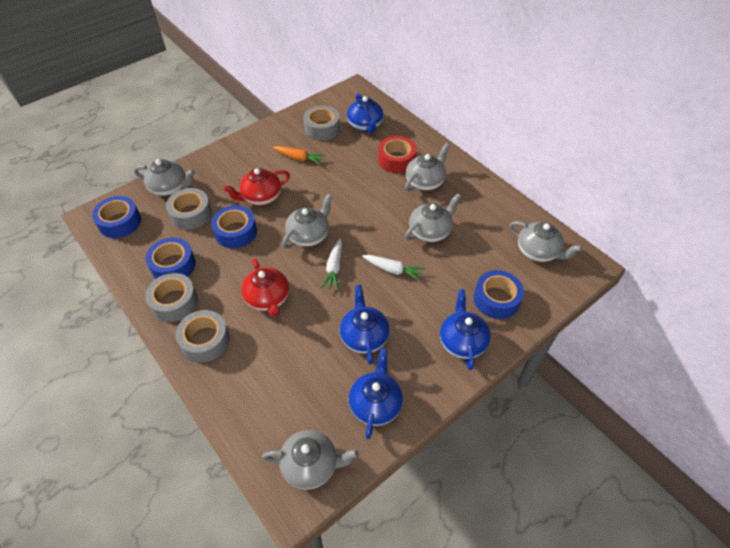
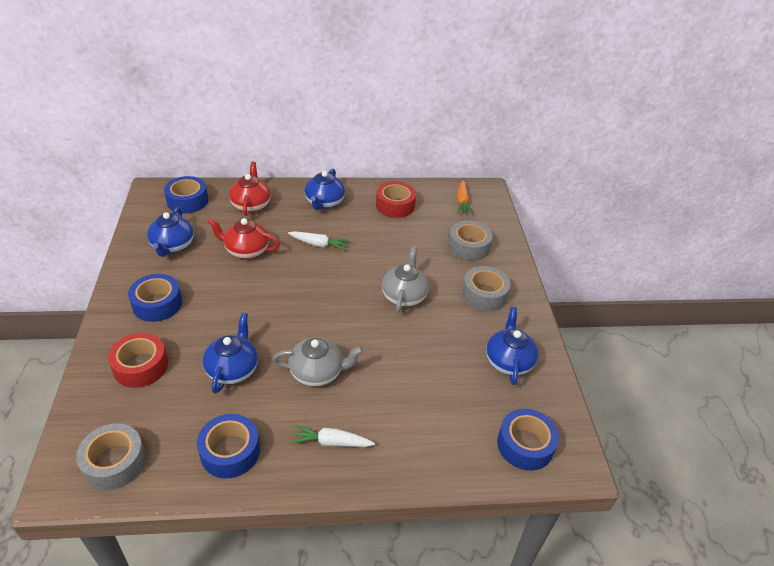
grey tape: [145,273,198,322] [166,188,212,230] [176,310,230,362] [303,105,340,140] = 4 -> [76,423,146,490] [448,221,493,261] [462,266,510,311] = 3
grey teapot: [134,159,195,196] [262,430,359,490] [282,194,333,248] [405,143,450,191] [405,193,461,242] [509,221,583,262] = 6 -> [273,338,364,387] [382,247,429,313] = 2
red tape: [378,136,417,173] = 1 -> [108,333,168,388] [376,181,416,218] = 2

